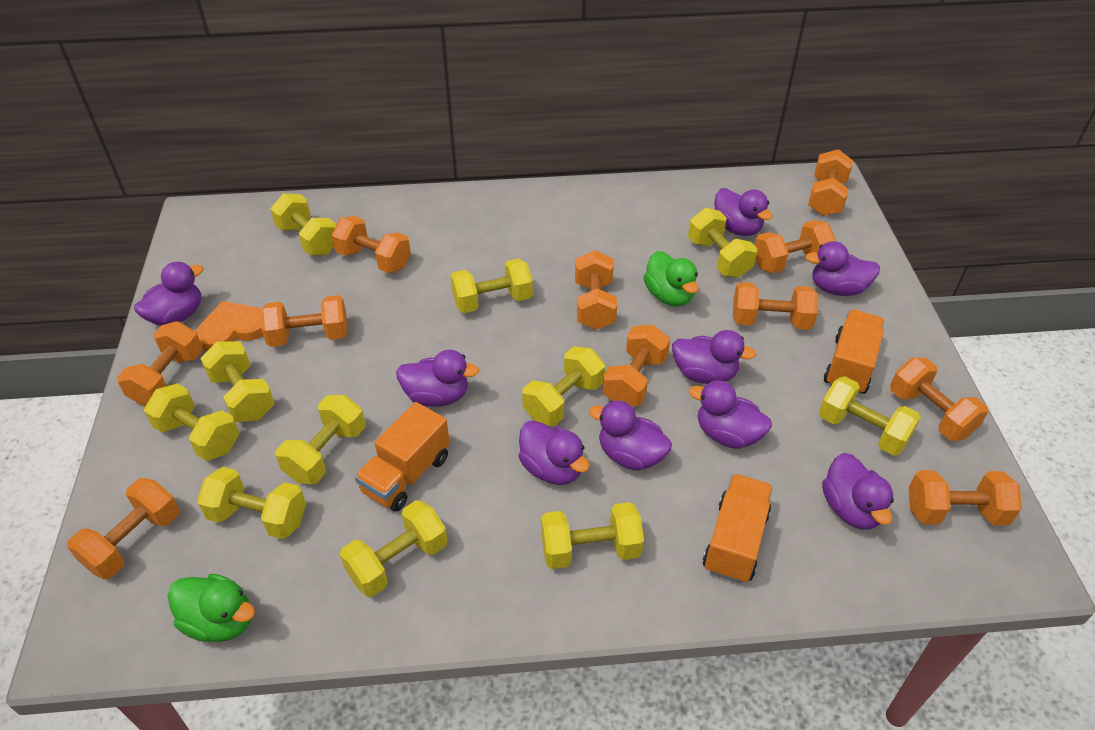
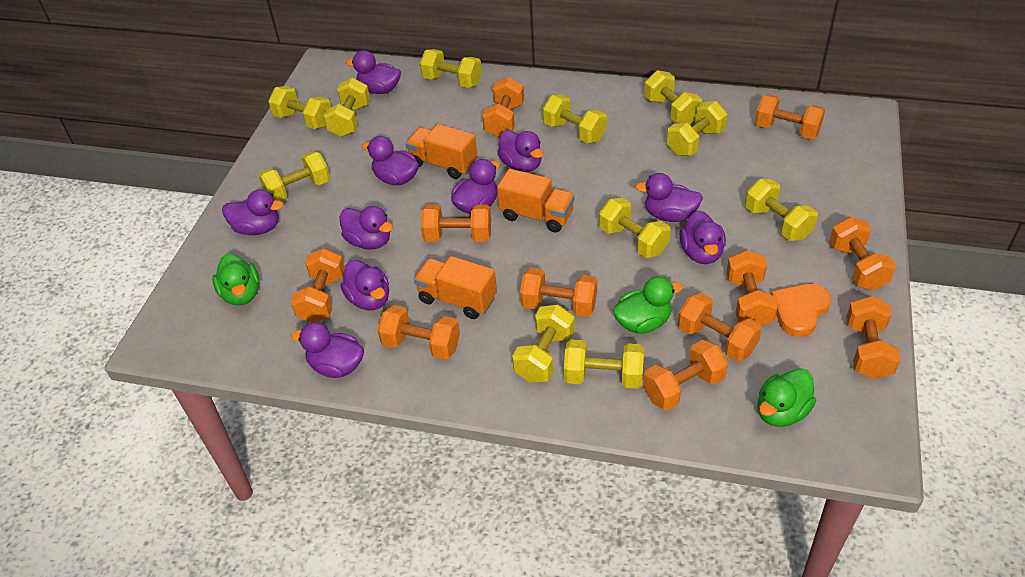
green duck: [167,574,255,642] [643,251,699,307] = 2 -> [212,254,259,306] [613,276,683,333] [758,368,816,427] = 3
purple duck: [134,262,204,326] [396,350,479,407] [518,420,590,485] [589,400,672,471] [672,330,756,384] [689,380,772,449] [714,188,773,236] [805,241,880,296] [822,453,894,530] = 9 -> [222,189,283,235] [291,322,364,378] [340,206,393,250] [340,260,389,310] [346,50,401,94] [362,136,419,185] [451,159,500,214] [498,130,543,172] [635,173,703,222] [680,210,726,264] = 10

